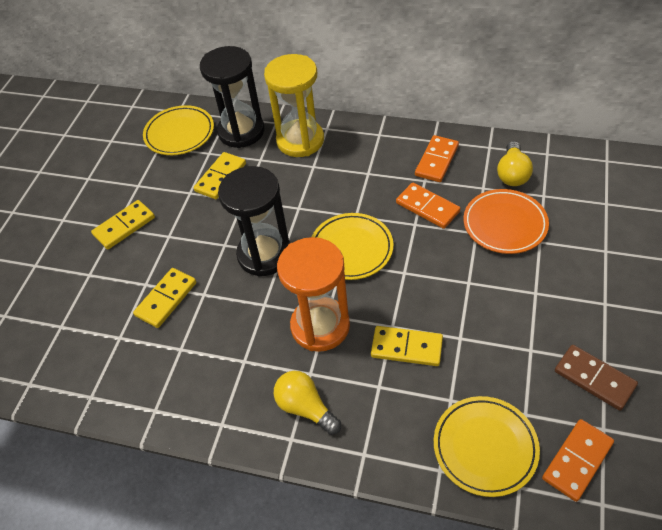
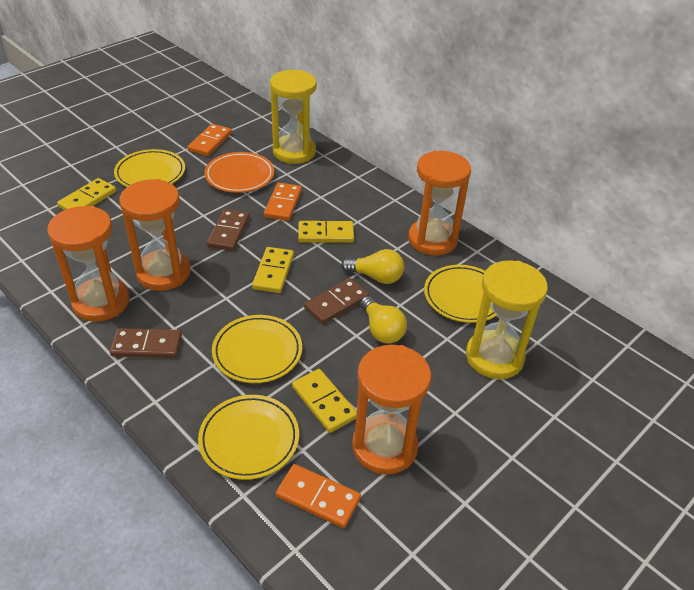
black hourglass: [200,46,265,148] [218,166,290,277] = 2 -> none = 0
brown domino: [555,345,638,411] = 1 -> [110,328,182,358] [207,209,249,251] [304,278,369,324] = 3
orange hourglass: [277,237,350,352] = 1 -> [47,206,129,322] [119,179,191,291] [352,345,431,475] [408,150,471,255] = 4
yellow hourglass: [264,54,324,157] = 1 -> [270,70,317,164] [466,260,548,379] = 2
yellow plate: [143,105,214,155] [312,213,393,280] [434,396,540,497] = 3 -> [114,149,185,187] [198,395,299,480] [212,315,302,383] [424,265,497,323] = 4

